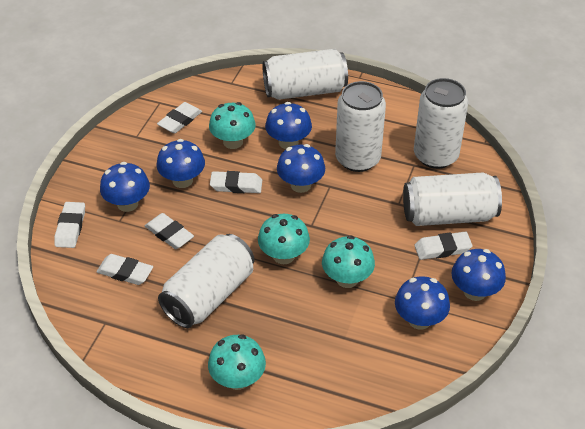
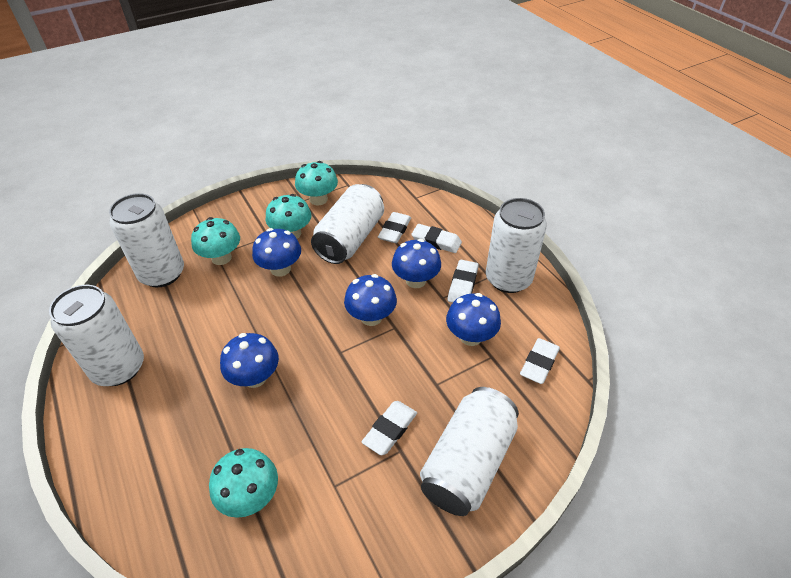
blue mushroom: [100,162,150,212] [157,139,205,188] [265,102,312,149] [277,144,325,193] [395,276,450,330] [451,249,506,301] = 6 -> [220,333,279,388] [252,228,301,277] [344,274,397,326] [392,239,441,288] [446,293,501,346] = 5
white eraser: [54,202,85,248] [96,254,153,285] [145,213,194,249] [157,102,202,133] [210,171,262,193] [414,232,473,260] = 6 -> [362,401,417,455] [378,212,411,243] [411,224,462,253] [448,260,479,303] [520,338,560,384] = 5

